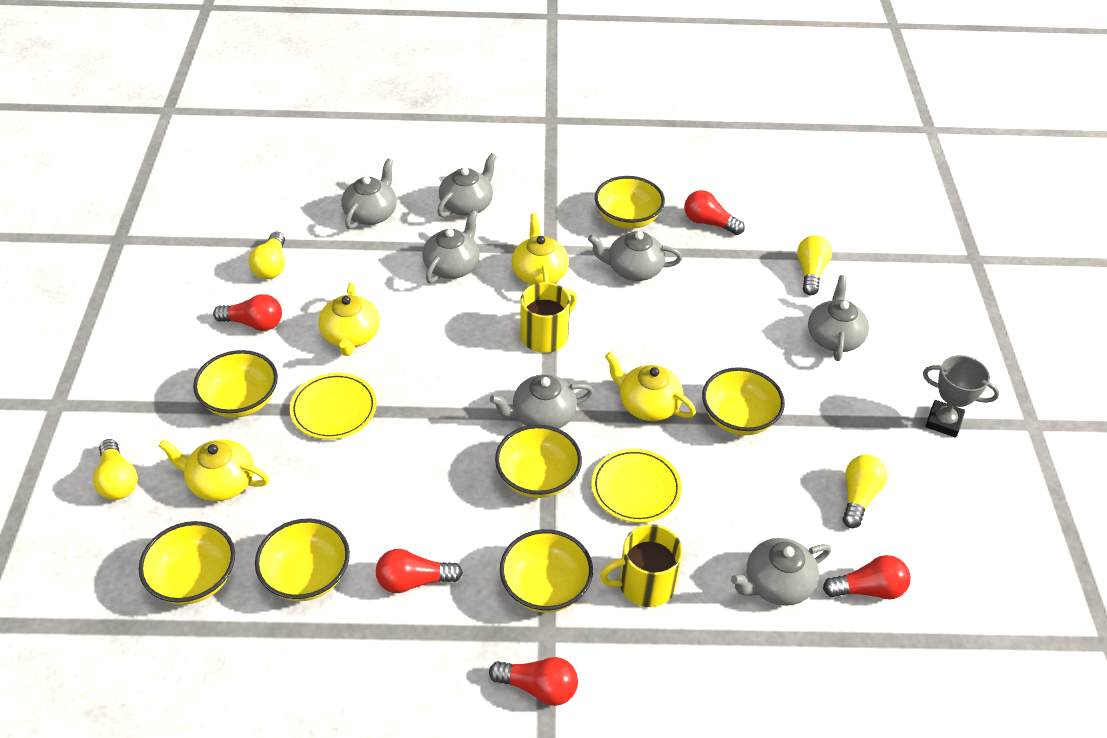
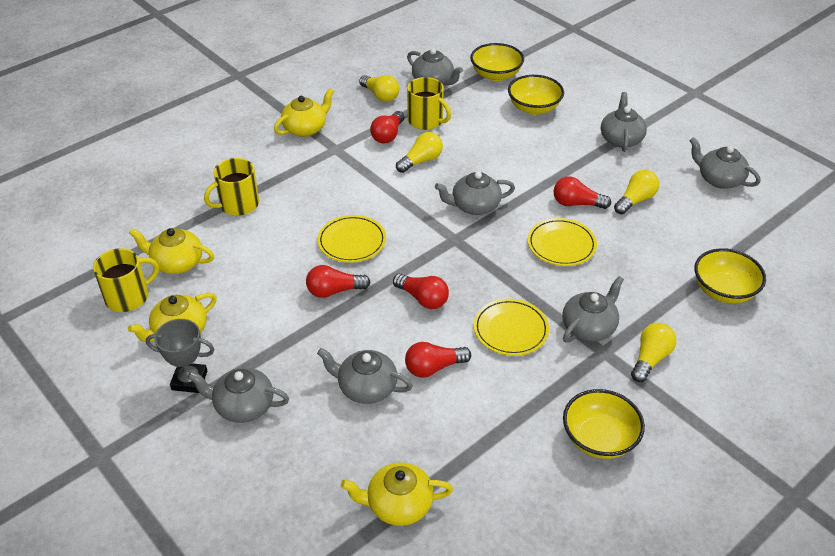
yellow bowl: [139,521,235,605] [193,350,278,418] [255,518,350,601] [495,425,582,498] [500,529,593,613] [595,176,665,229] [702,367,785,435] = 7 -> [470,43,524,81] [508,75,564,115] [563,389,645,459] [694,248,766,303] = 4
yellow mug: [520,282,577,353] [600,524,683,607] = 2 -> [93,248,159,312] [204,158,259,216] [407,77,451,130] = 3
yellow plate: [290,373,377,439] [592,449,682,523] = 2 -> [317,215,386,263] [474,299,549,356] [528,218,597,266] = 3

